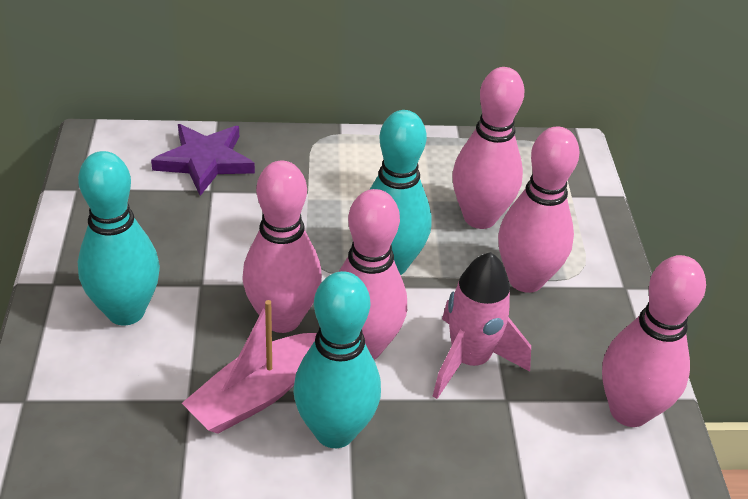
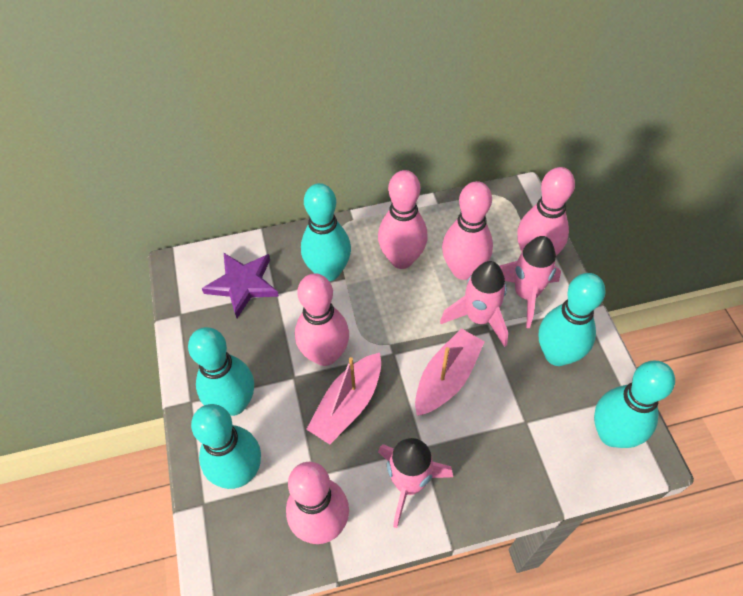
pink boat: [182,300,317,434] = 1 -> [306,353,381,444] [415,328,485,416] = 2
pink rocket: [433,252,531,399] = 1 -> [378,438,453,528] [440,261,508,347] [500,236,561,328] = 3
turquoise bowling pin: [78,151,160,326] [293,271,381,448] [369,110,432,275] = 3 -> [188,327,254,416] [191,404,261,489] [301,183,351,281] [539,273,606,366] [594,361,675,448] = 5

